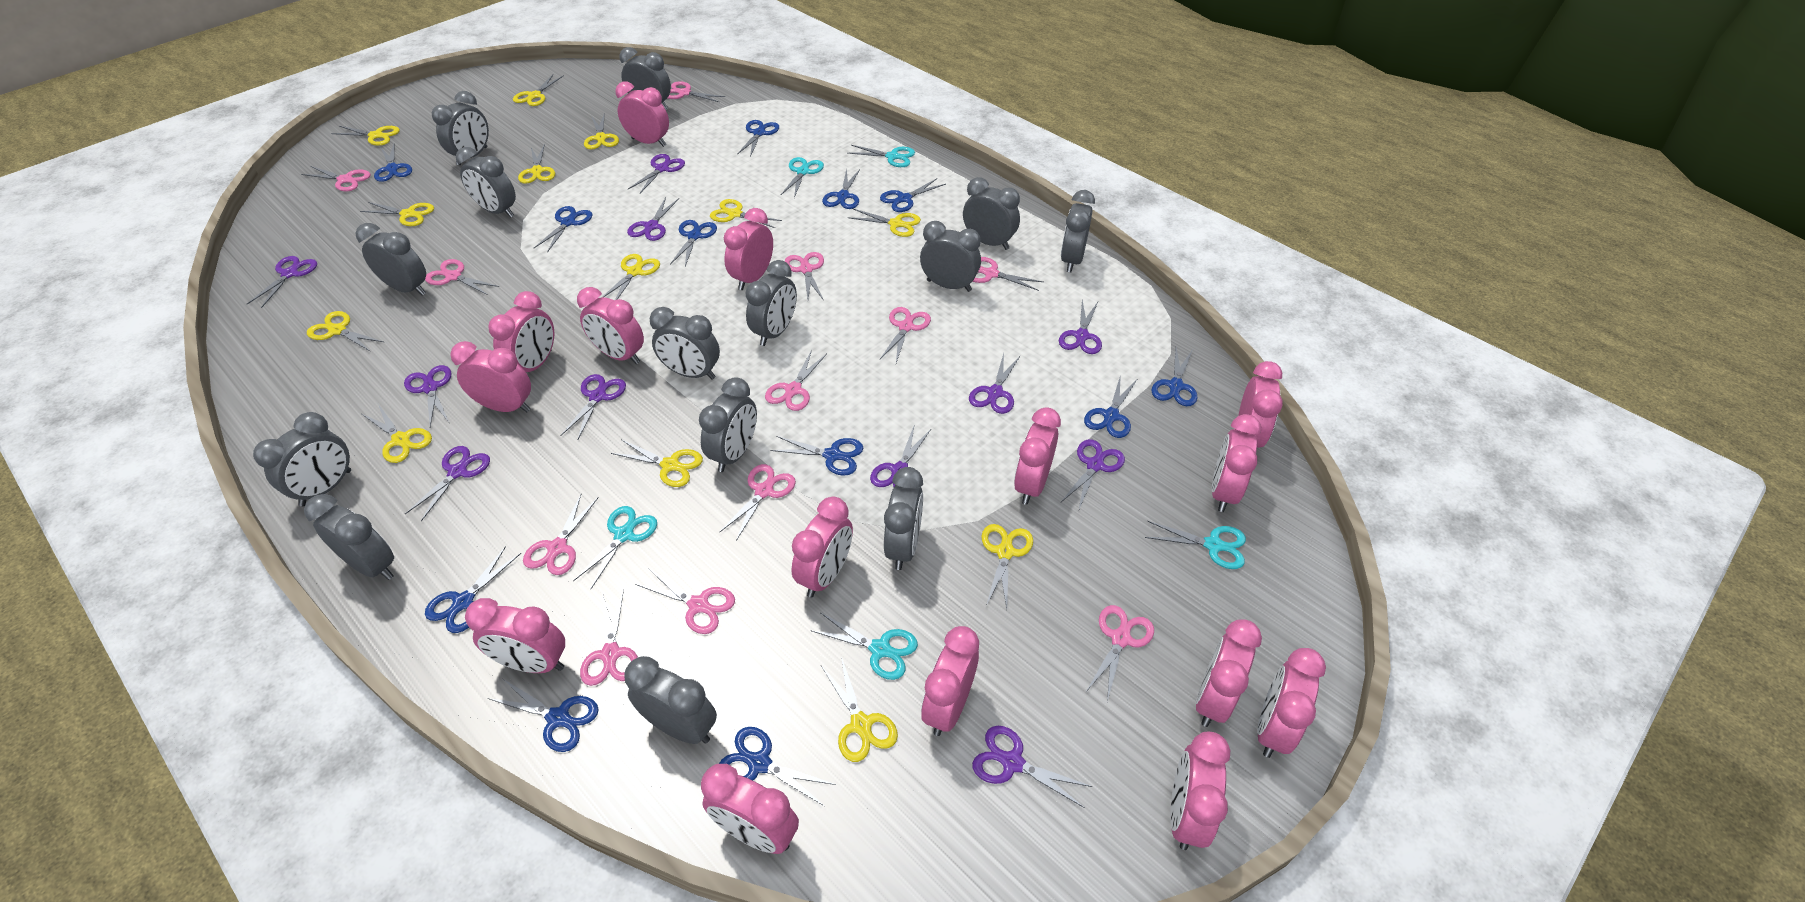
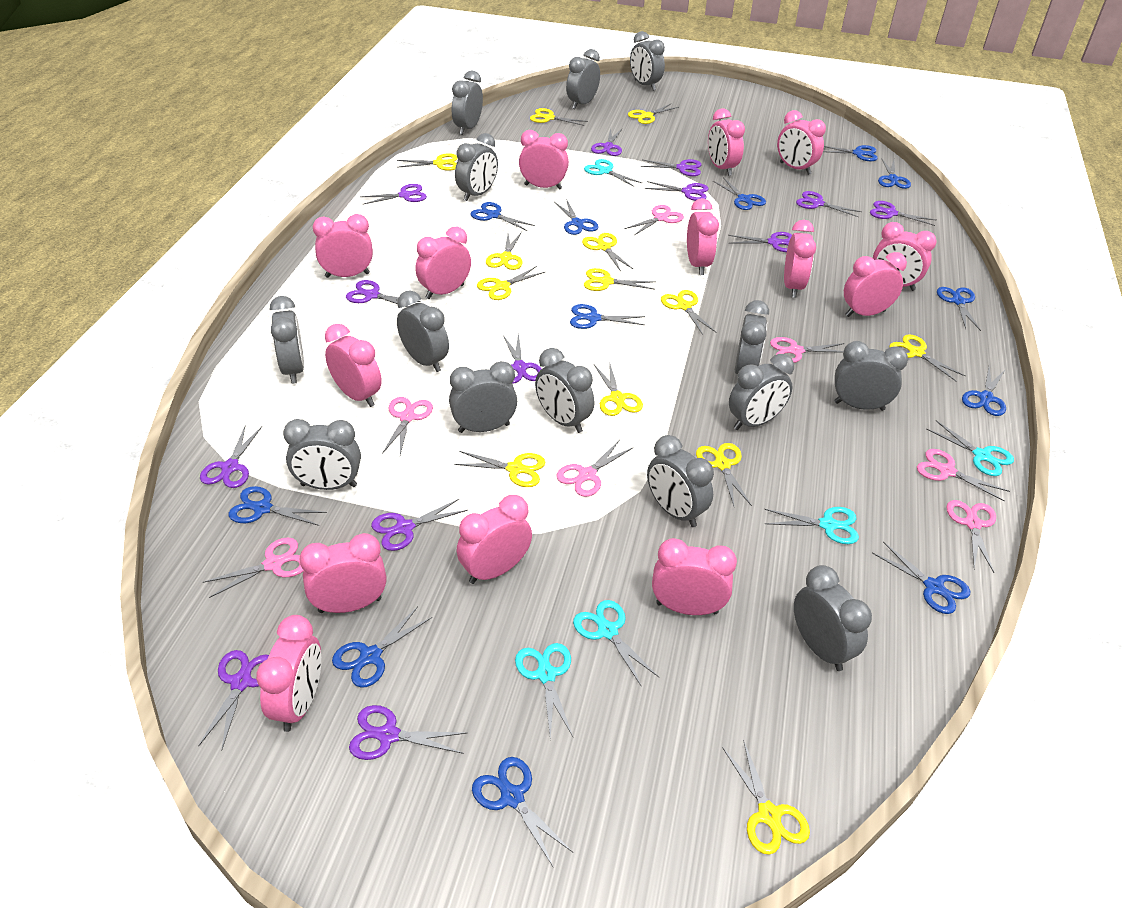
pink clock: [450,341,531,412] [465,598,565,673] [488,291,554,372] [577,287,644,364] [615,81,669,147] [701,764,799,854] [724,208,773,290] [792,497,853,598] [921,626,979,736] [1014,407,1061,505] [1170,732,1230,850] [1196,619,1262,727] [1212,414,1261,512] [1238,361,1283,448] [1258,648,1326,758] = 15 -> [256,615,321,732] [300,533,387,613] [313,214,373,278] [325,324,382,407] [415,226,471,299] [457,495,532,584] [519,130,569,190] [652,538,737,615] [687,198,719,275] [708,109,745,176] [777,110,826,175] [784,220,816,298] [844,252,907,317] [873,222,937,291] = 14
pink scissors: [301,166,371,191] [425,259,499,295] [523,495,599,575] [580,589,638,686] [635,568,735,634] [668,81,725,102] [719,464,796,541] [765,350,827,411] [785,252,824,300] [880,307,931,363] [972,257,1043,291] [1086,605,1154,701] = 12 -> [203,537,304,598] [382,397,433,455] [556,440,633,497] [625,205,684,235] [770,337,845,363] [917,449,1010,502] [946,500,996,573] = 7
purple scissors: [247,256,317,308] [404,365,451,427] [405,446,490,521] [560,374,626,439] [627,197,679,241] [628,154,685,193] [870,426,931,487] [969,353,1020,414] [972,726,1093,808] [1059,300,1102,354] [1061,439,1125,509] = 11 -> [198,650,269,751] [200,425,262,488] [346,280,421,307] [349,705,467,760] [361,184,427,204] [371,498,468,551] [503,332,542,384] [591,128,622,156] [641,159,701,176] [645,181,709,201] [728,232,792,252] [796,191,862,217] [870,201,935,226] = 13

